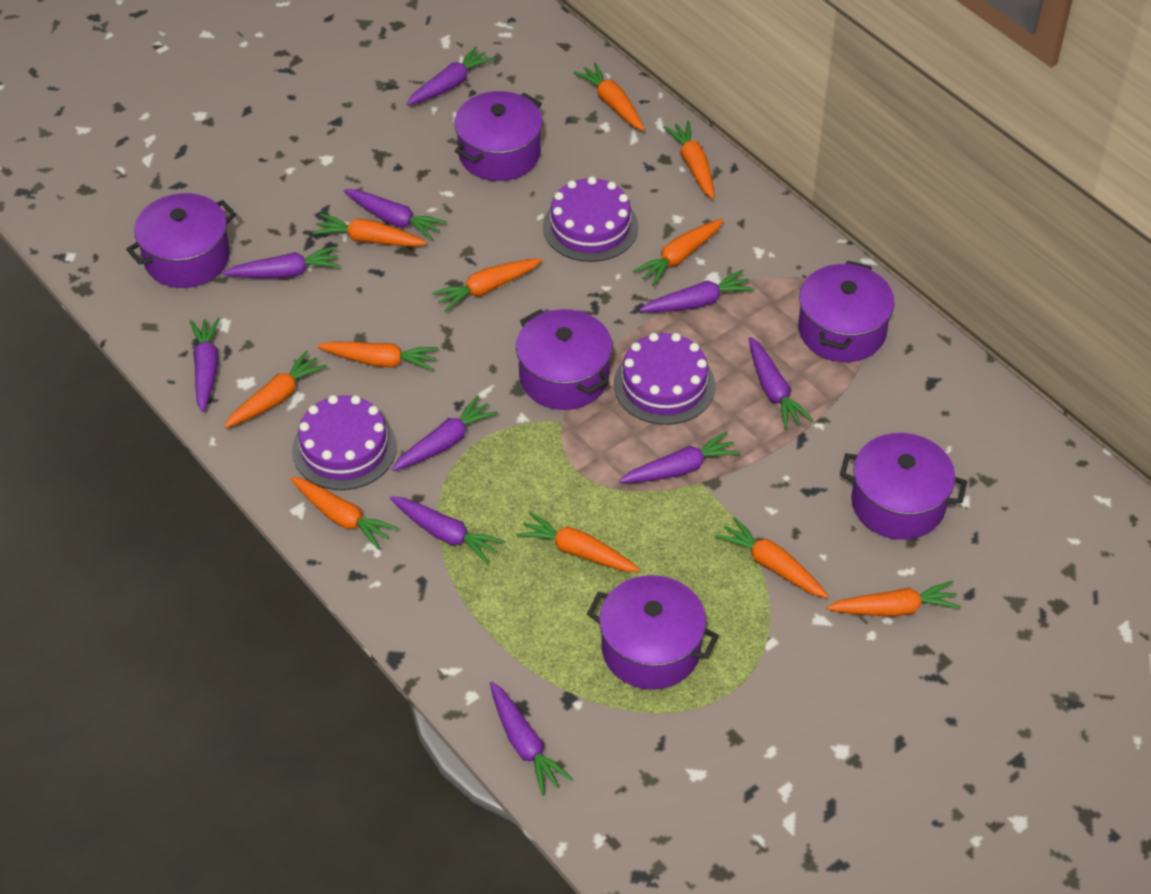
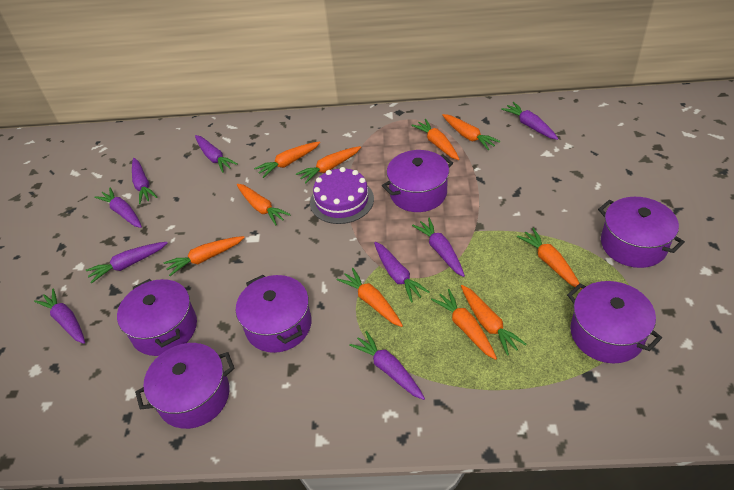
orange carrot: [224,351,327,428] [290,477,398,550] [312,214,427,247] [317,341,438,371] [432,258,542,312] [516,512,640,572] [574,62,645,131] [633,219,723,286] [663,121,714,199] [715,517,829,598] [827,581,961,617] = 11 -> [164,236,245,276] [237,184,291,225] [254,142,320,178] [296,146,361,184] [337,268,403,327] [411,119,460,160] [431,289,497,360] [442,114,501,150] [461,285,527,356] [517,228,582,290] = 10
purple cake: [292,395,397,490] [543,177,638,262] [614,333,715,425] = 3 -> [310,167,374,224] = 1
purple carrot: [190,318,220,412] [222,246,341,278] [344,189,446,240] [390,496,505,564] [392,396,498,471] [406,46,494,106] [490,682,573,795] [619,431,740,483] [640,270,755,312] [749,337,813,430] = 10 -> [34,289,85,344] [85,242,168,284] [94,188,142,228] [132,158,158,204] [195,135,238,173] [349,331,425,400] [374,242,430,303] [412,218,465,277] [501,102,558,140] = 9

